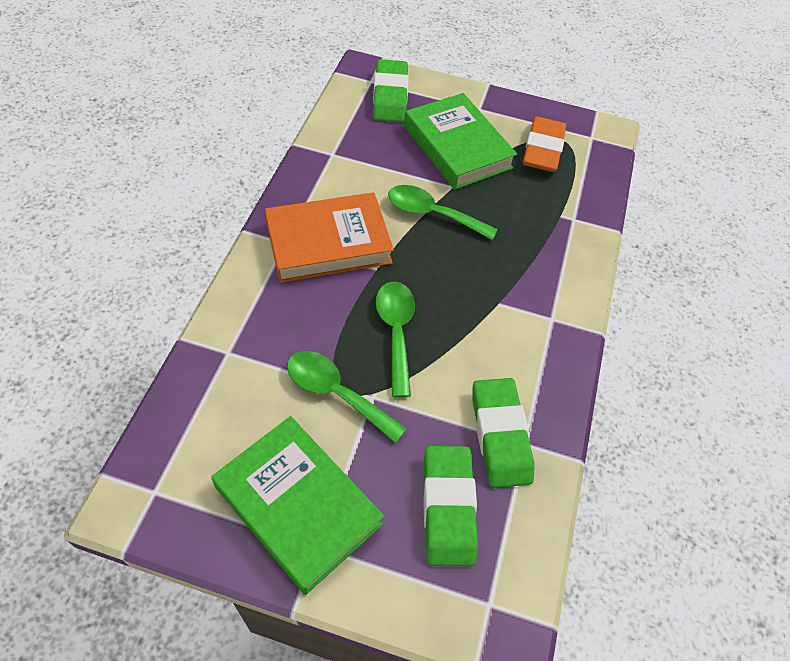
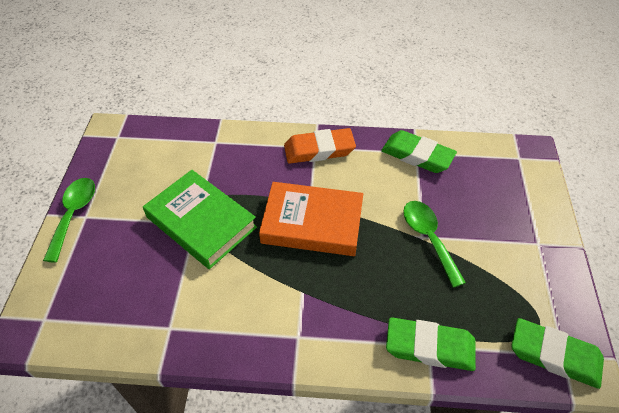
green book: [211,416,384,595] [404,93,517,190] = 2 -> [143,170,257,269] = 1
green spoon: [287,351,407,443] [375,281,415,397] [388,185,498,240] = 3 -> [43,178,95,263] [403,201,466,288] = 2

